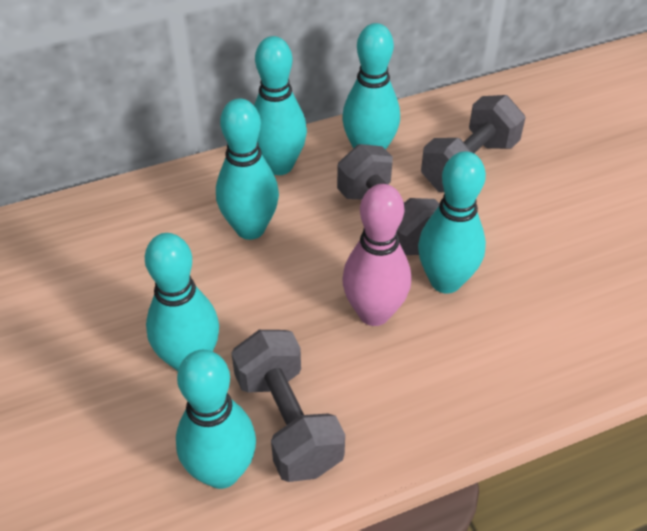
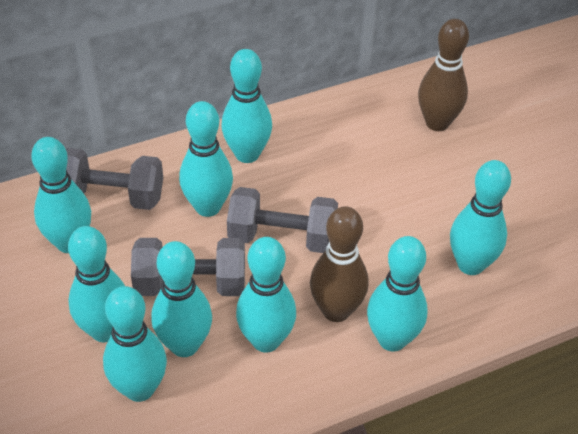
brown bowling pin: none = 0 -> [310,206,368,322] [418,19,469,131] = 2
pink bowling pin: [342,184,411,326] = 1 -> none = 0
turquoise bowling pin: [145,233,219,371] [176,350,256,489] [216,98,279,240] [254,36,307,175] [342,23,400,149] [418,151,486,293] = 6 -> [31,137,91,253] [68,226,125,342] [103,286,167,402] [151,241,212,357] [179,101,233,217] [221,49,272,163] [236,237,296,353] [367,236,428,352] [450,160,511,275] = 9

